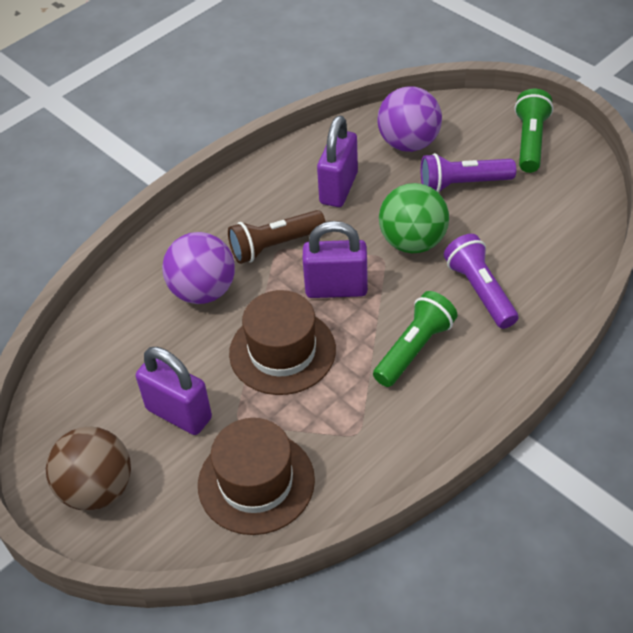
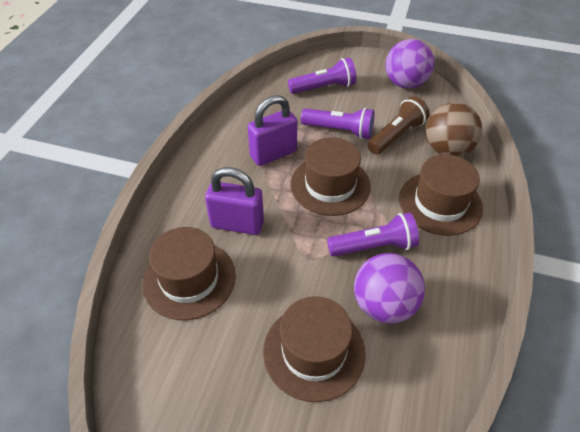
brown hat: [198,418,315,535] [229,290,336,395] = 2 -> [142,227,236,320] [263,296,366,402] [290,137,371,216] [399,154,483,236] = 4
green ball: [379,183,449,253] = 1 -> none = 0
green flashlight: [373,291,458,387] [515,89,553,173] = 2 -> none = 0
purple flashlight: [421,153,516,193] [444,234,518,329] = 2 -> [288,58,356,94] [301,108,375,139] [327,213,419,257] = 3
purple padlock: [136,347,212,435] [303,221,368,298] [317,116,358,207] = 3 -> [205,167,264,235] [248,95,297,166] = 2

